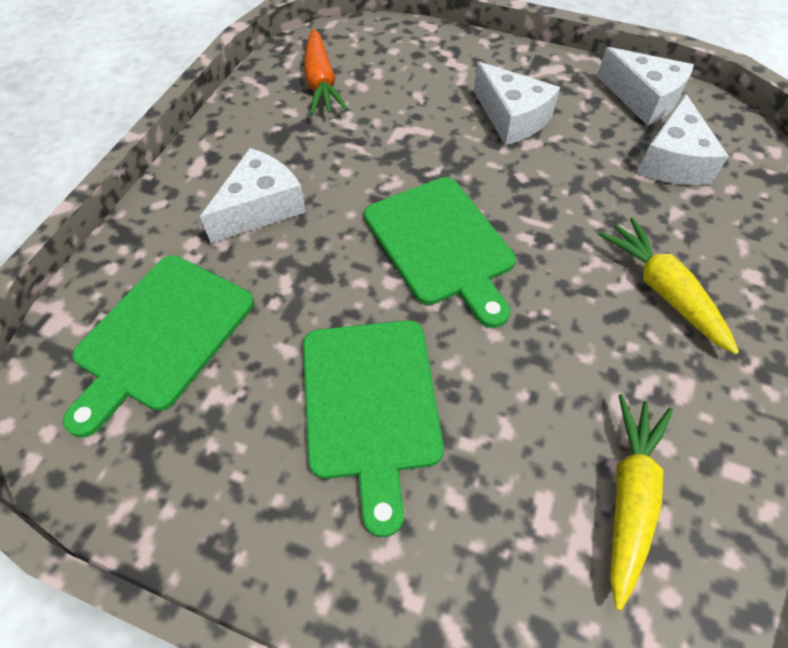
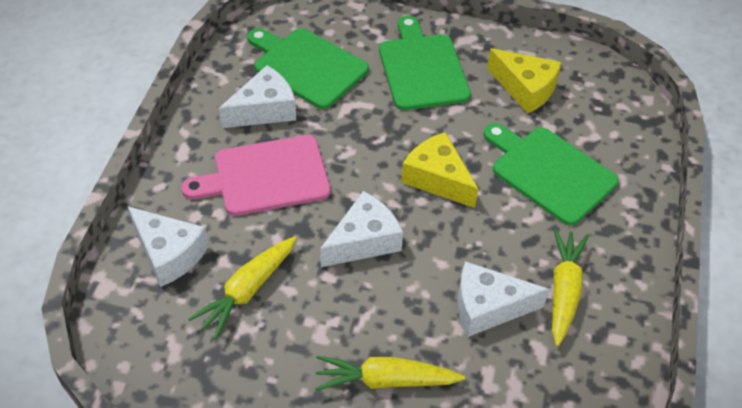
orange carrot: [304,29,348,115] = 1 -> none = 0
pink cutting board: none = 0 -> [181,135,331,216] = 1
yellow carrot: [599,218,739,355] [610,394,673,611] = 2 -> [188,236,297,339] [315,355,465,391] [552,228,589,346] = 3
yellow cheese: none = 0 -> [401,132,478,208] [487,48,562,114] = 2

